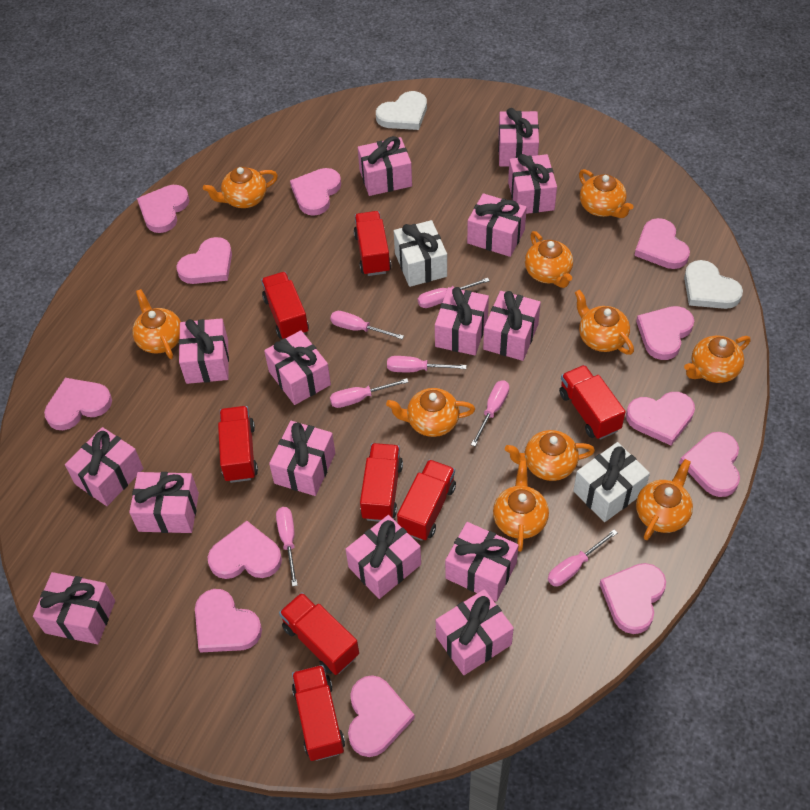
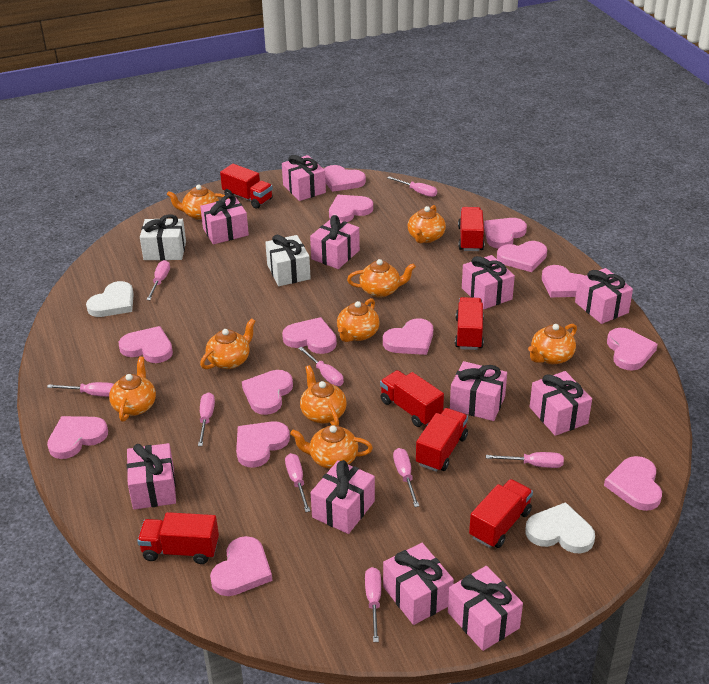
orange teapot: [132,289,181,359] [203,167,278,208] [386,388,475,437] [493,460,549,552] [505,430,595,481] [525,231,573,288] [575,290,634,355] [579,169,633,218] [636,459,693,540] [684,336,751,383] = 10 -> [109,357,156,422] [167,185,229,220] [200,318,255,369] [290,425,373,469] [300,365,347,426] [337,298,380,342] [347,259,416,298] [408,205,446,243] [528,324,577,364] = 9
pink gift: [33,572,115,644] [65,427,143,506] [129,472,199,533] [179,318,229,384] [264,330,331,405] [269,421,335,496] [346,515,421,599] [358,136,412,196] [435,287,489,355] [436,589,514,675] [445,522,519,602] [467,193,527,257] [483,291,541,361] [498,108,539,166] [508,154,557,214] = 15 -> [127,443,176,509] [200,194,249,244] [282,155,326,201] [310,215,360,269] [311,460,375,534] [383,543,454,625] [448,566,523,651] [450,361,507,421] [462,255,515,309] [530,371,592,436] [575,268,633,324] = 11
pink heart: [44,378,112,430] [137,185,190,233] [176,237,232,284] [195,589,262,653] [208,521,282,579] [290,168,341,216] [348,675,415,757] [600,563,666,634] [626,392,695,445] [634,218,690,269] [636,306,694,360] [679,432,740,497] = 12 -> [47,416,108,459] [119,326,173,363] [210,536,272,596] [236,421,290,468] [242,370,293,415] [282,317,337,354] [324,165,366,192] [329,195,373,222] [383,318,433,355] [484,218,527,249] [497,241,547,272] [542,265,585,297] [604,456,662,511] [607,328,658,371] = 14
pink screwdriver: [276,507,298,587] [330,311,404,339] [330,378,408,408] [387,356,467,372] [418,278,490,308] [471,381,509,446] [548,530,617,586] = 7 -> [47,382,114,397] [146,260,170,300] [198,392,215,446] [285,453,310,512] [298,346,344,386] [365,567,381,642] [388,176,437,197] [393,448,419,507] [486,452,564,468] = 9
red truck: [218,406,258,483] [261,272,309,339] [279,592,359,675] [292,665,345,761] [353,211,391,276] [360,443,403,522] [397,459,456,541] [559,365,626,440] = 8 -> [137,512,219,564] [220,164,273,209] [380,370,444,427] [416,408,468,472] [455,297,484,350] [458,207,484,251] [469,479,533,548] = 7

